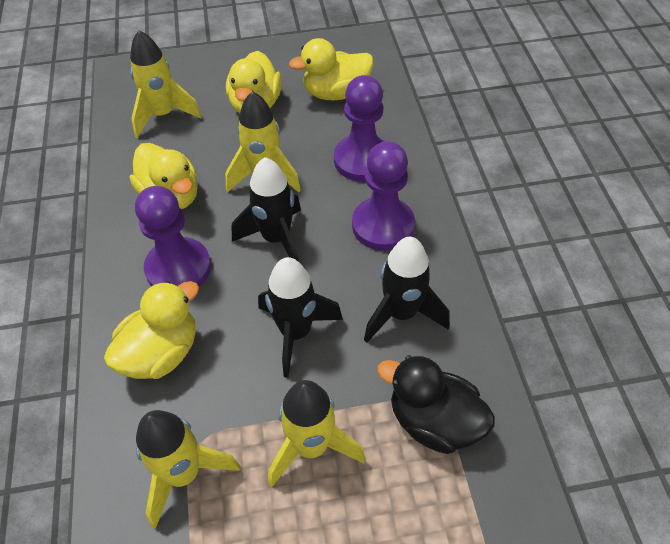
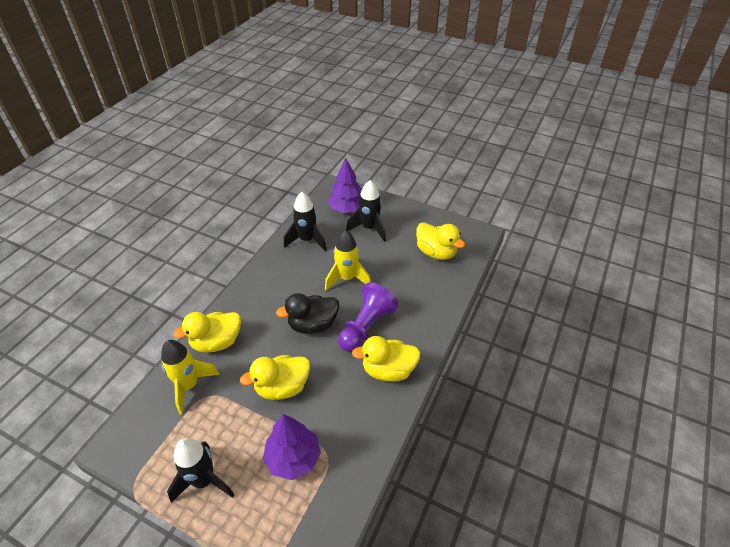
purple pawn: [135,186,211,287] [334,75,385,182] [352,141,415,251] = 3 -> [338,282,398,352] = 1
purple tree: none = 0 -> [263,414,321,480] [328,157,361,213] = 2
yellow rocket: [130,30,202,138] [136,410,241,529] [225,91,301,193] [268,380,366,487] = 4 -> [161,340,220,414] [325,230,371,291] = 2

